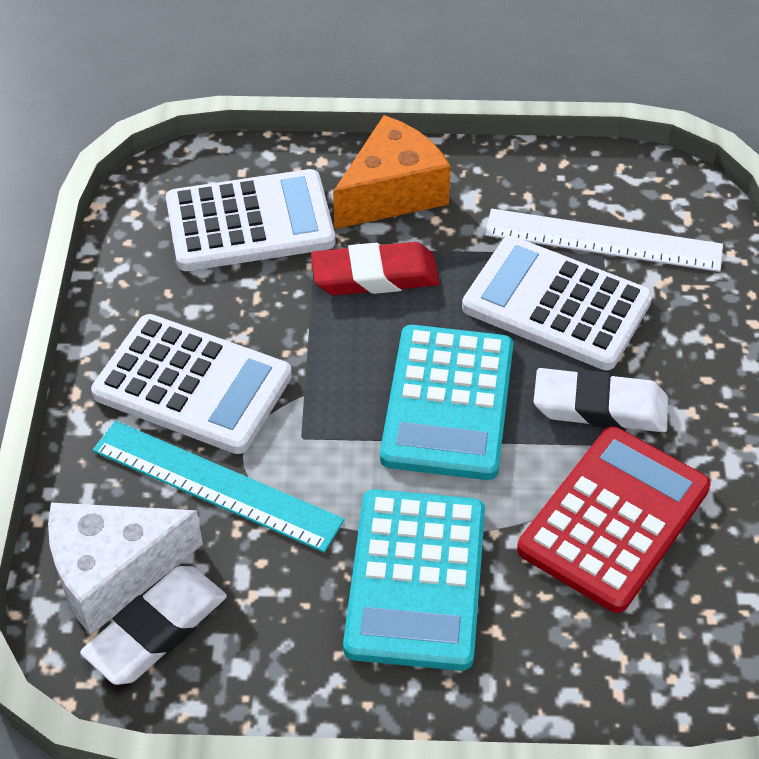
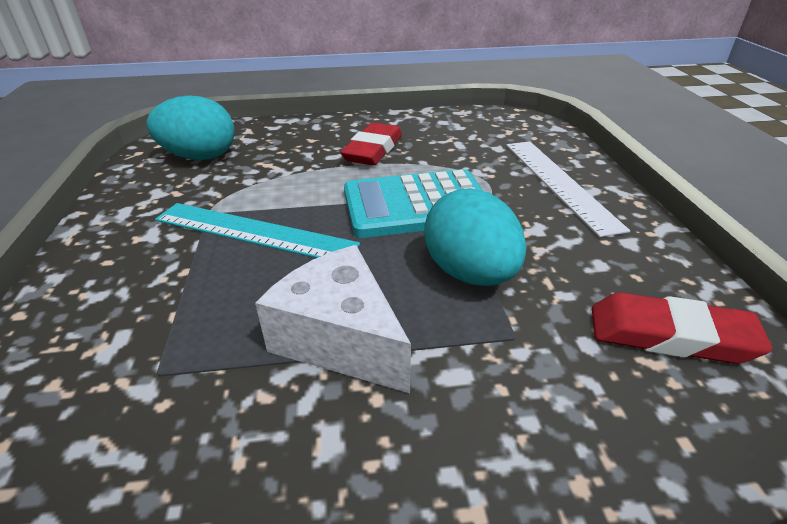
orange cheese: [333,115,451,229] = 1 -> none = 0
red calculator: [517,426,711,613] = 1 -> none = 0
red eraser: [311,242,440,295] = 1 -> [340,122,402,165] [592,292,772,364] = 2
turquoise calculator: [343,489,485,671] [380,325,513,480] = 2 -> [344,169,483,238] = 1
turquoise egg: none = 0 -> [147,95,235,160] [425,188,526,286] = 2
white calculator: [91,314,292,454] [166,169,335,271] [462,236,653,370] = 3 -> none = 0
white eraser: [80,566,227,685] [534,368,668,432] = 2 -> none = 0

